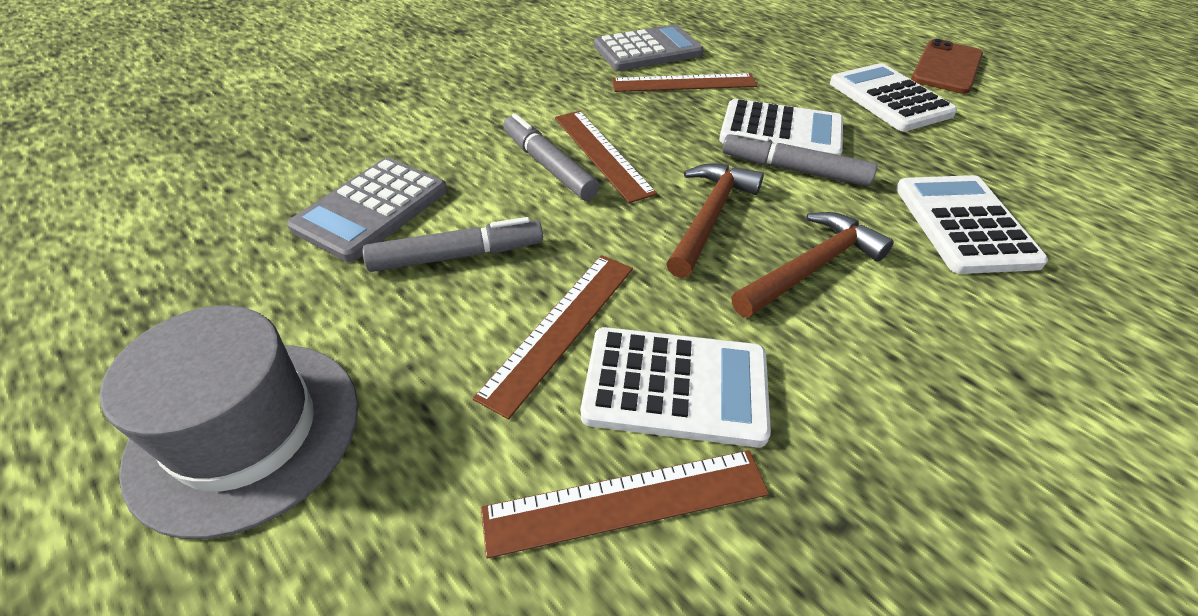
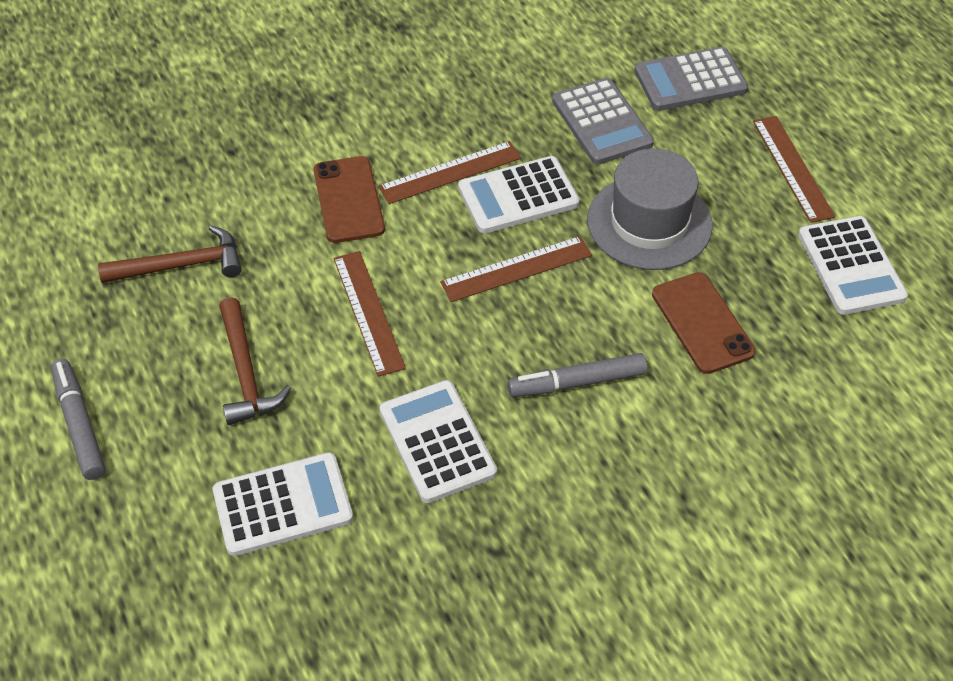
brown phone: [911,39,983,94] = 1 -> [314,156,385,243] [652,272,756,374] = 2
grey marker: [362,217,543,272] [503,113,599,201] [723,131,877,186] = 3 -> [51,359,106,480] [507,353,647,397] = 2

